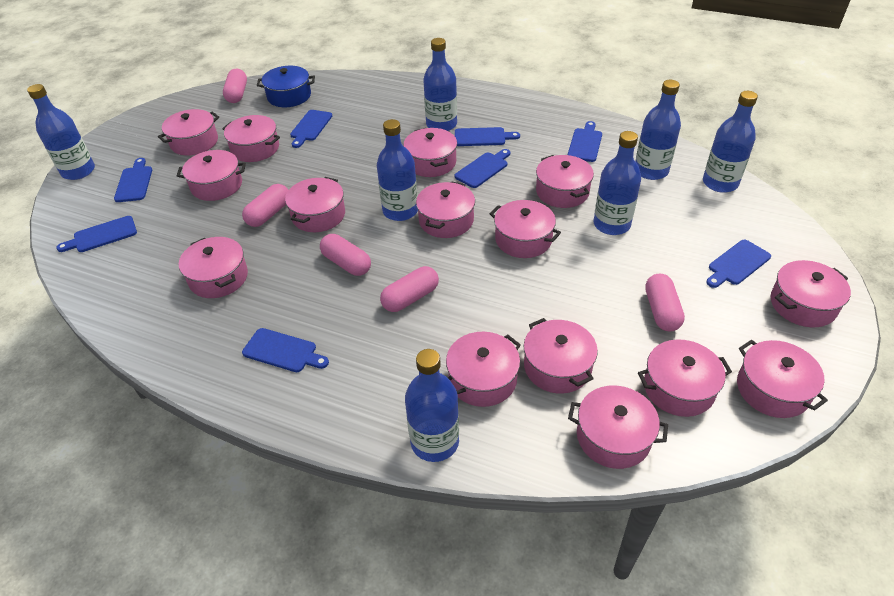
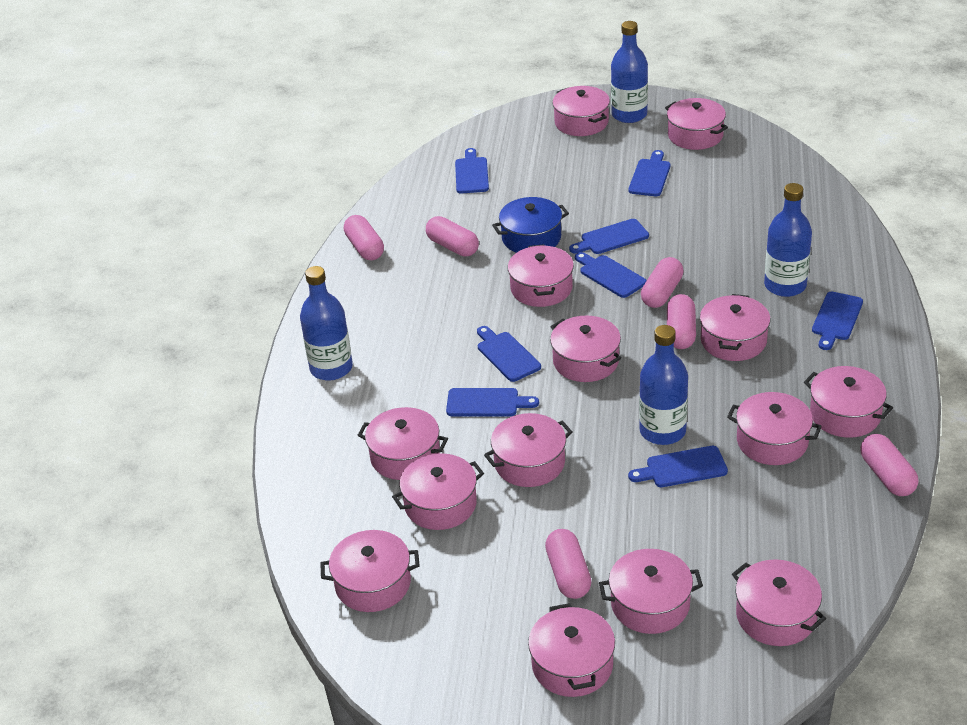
blue bottle: [27,84,95,180] [377,119,418,221] [405,349,459,462] [423,38,457,131] [593,131,641,235] [635,80,681,180] [703,91,758,193] = 7 -> [300,266,353,381] [611,21,648,123] [639,325,688,445] [764,183,812,297] = 4
pink capsule: [223,69,247,103] [242,184,288,227] [320,234,371,276] [380,266,439,312] [645,274,685,332] = 5 -> [344,215,384,260] [426,216,479,257] [545,529,591,599] [641,257,684,308] [667,294,696,349] [860,434,919,496] = 6
pink pot: [158,109,219,156] [177,150,246,201] [179,237,248,298] [222,115,280,162] [285,177,345,232] [403,128,457,177] [416,181,475,238] [446,332,521,407] [490,200,561,258] [524,318,598,393] [536,155,594,208] [568,386,668,469] [638,339,732,417] [737,340,828,418] [771,260,851,327] = 15 -> [320,530,420,612] [358,407,448,480] [392,453,484,530] [484,413,573,487] [508,244,574,307] [528,603,615,697] [550,315,622,382] [552,86,610,136] [599,549,703,634] [665,98,728,150] [700,294,770,361] [727,392,822,465] [732,559,826,646] [804,366,893,438] = 14

